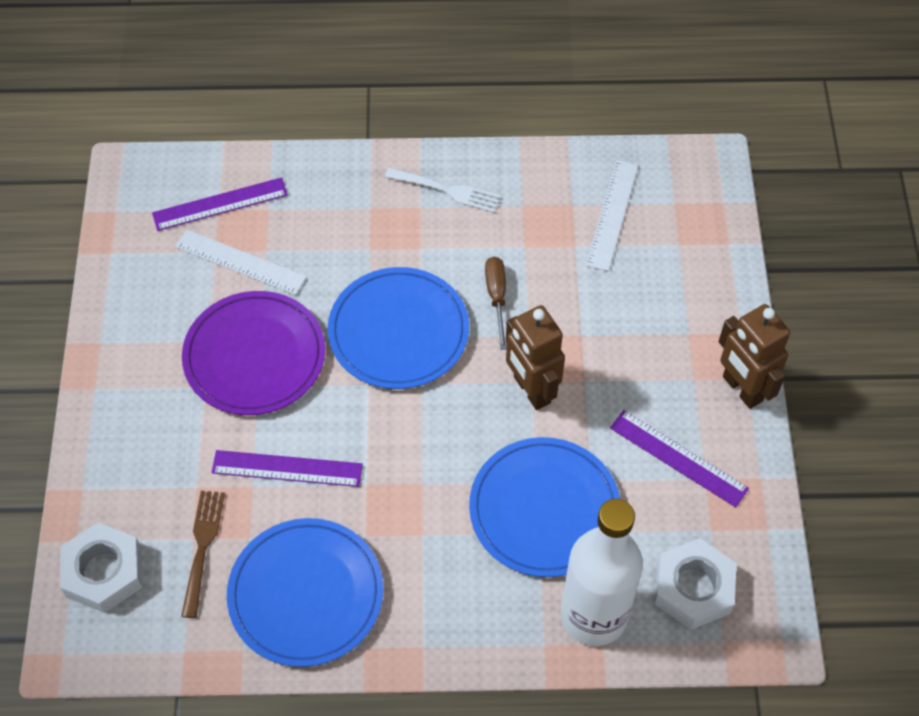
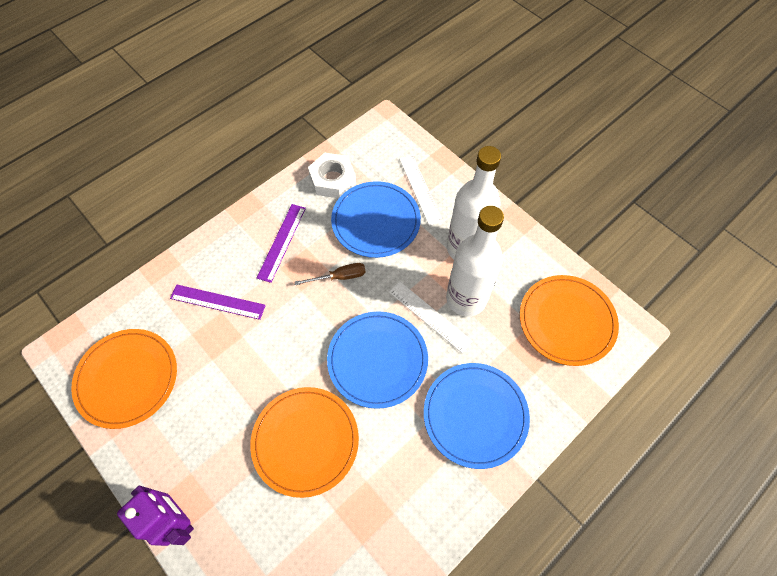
brown fork: [181,491,225,618] = 1 -> none = 0
brown robot: [506,305,565,410] [719,304,790,409] = 2 -> none = 0
orange plate: none = 0 -> [71,329,177,429] [250,387,359,498] [520,275,619,366] = 3
purple plate: [182,291,325,415] = 1 -> none = 0
purple robot: none = 0 -> [117,486,194,546] = 1
purple ruler: [152,177,288,231] [211,450,363,487] [610,410,749,507] = 3 -> [170,284,266,320] [257,204,306,283] = 2
white bottle: [561,499,643,646] = 1 -> [446,206,504,316] [447,146,501,259] = 2
white fork: [385,167,501,213] = 1 -> none = 0
white nut: [60,522,142,613] [655,538,737,630] = 2 -> [308,153,356,198] = 1

